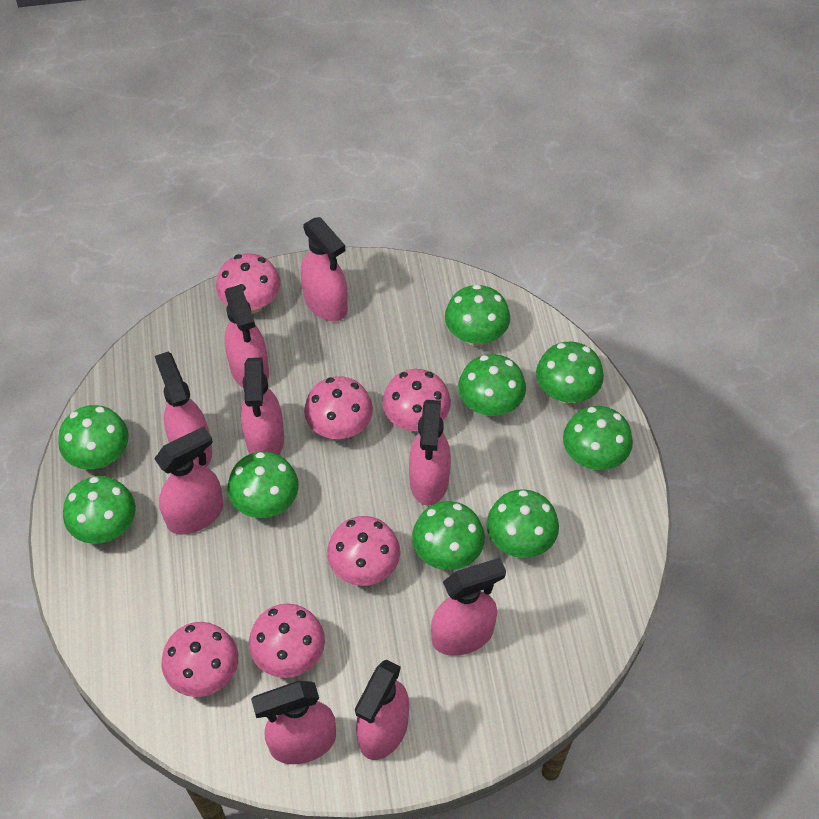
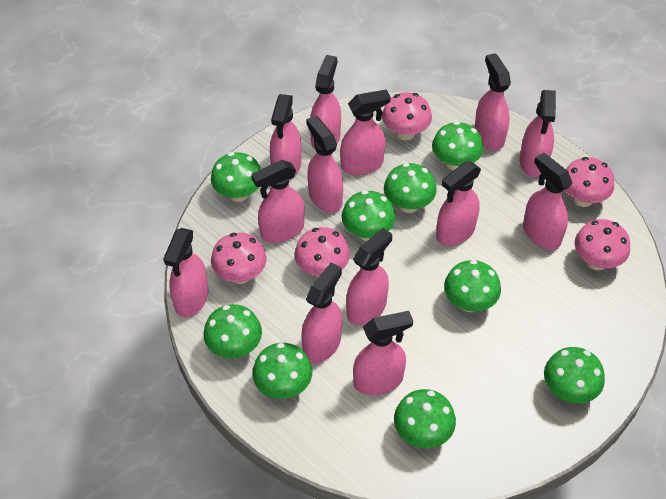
pink mushroom: [161,622,238,697] [216,253,281,314] [249,603,325,678] [304,376,373,439] [327,516,400,586] [382,369,451,431] = 6 -> [211,233,266,284] [295,227,350,278] [382,92,432,140] [565,157,614,207] [575,219,630,270] = 5
pink spray bottle: [154,426,223,535] [155,352,212,467] [224,285,269,388] [241,357,284,455] [251,681,336,764] [301,217,348,321] [355,660,409,760] [409,400,451,505] [431,558,506,656] = 9 -> [163,228,208,317] [251,160,304,243] [270,94,301,180] [302,263,342,363] [307,116,343,213] [310,55,341,150] [340,89,391,175] [346,228,392,325] [353,311,413,395] [436,161,481,246] [474,53,511,151] [519,90,556,177] [523,153,572,250] = 13

